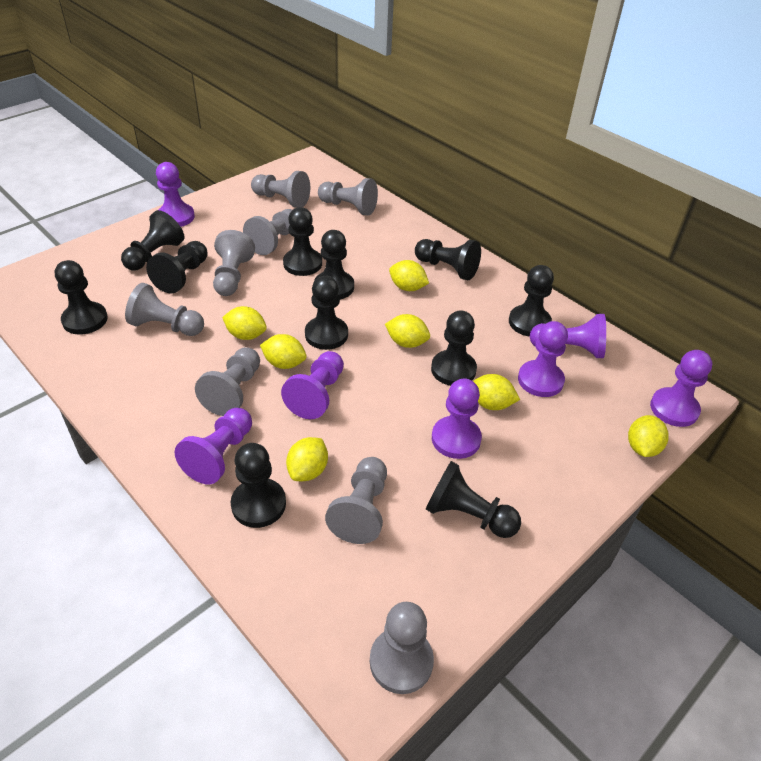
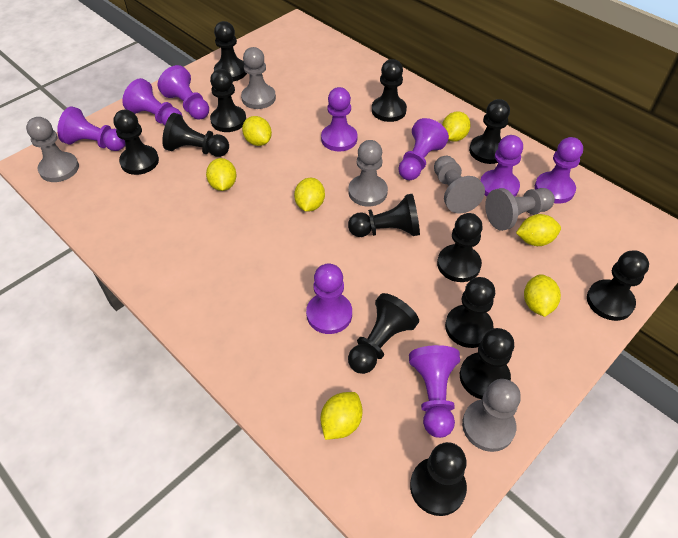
black pawn: [55,260,108,335] [121,210,185,271] [146,241,208,294] [231,443,286,528] [283,207,322,276] [305,276,348,350] [314,230,354,299] [415,239,481,280] [425,461,521,538] [431,310,477,386] [509,265,554,337] = 11 -> [113,110,159,175] [162,113,229,157] [210,69,246,132] [214,21,247,81] [348,194,420,237] [348,293,419,374] [372,59,407,122] [410,442,467,516] [437,213,483,282] [445,277,495,348] [460,328,514,399] [469,99,510,164] [587,250,649,321] = 13
grey pawn: [125,283,204,336] [195,347,260,416] [213,230,255,296] [243,209,292,255] [251,171,310,208] [318,178,378,216] [325,457,387,544] [370,602,434,694] = 8 -> [26,117,79,182] [241,47,276,109] [348,140,388,207] [434,156,485,213] [462,379,521,452] [485,188,555,231] = 6
purple pawn: [156,162,195,227] [175,408,252,484] [281,351,344,419] [432,378,482,459] [518,321,568,397] [530,314,606,358] [650,350,712,427] = 7 -> [57,106,125,151] [122,78,183,125] [158,65,209,119] [306,264,352,334] [321,87,358,152] [398,118,449,180] [409,345,460,438] [480,135,523,197] [535,137,583,204] = 9

